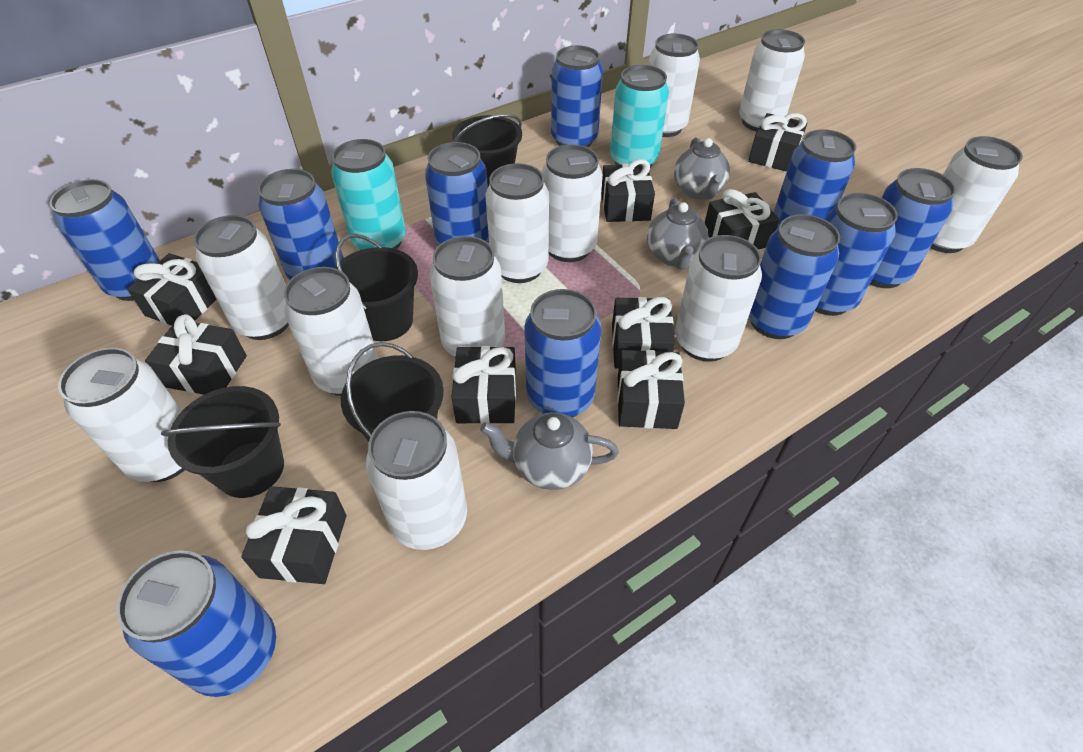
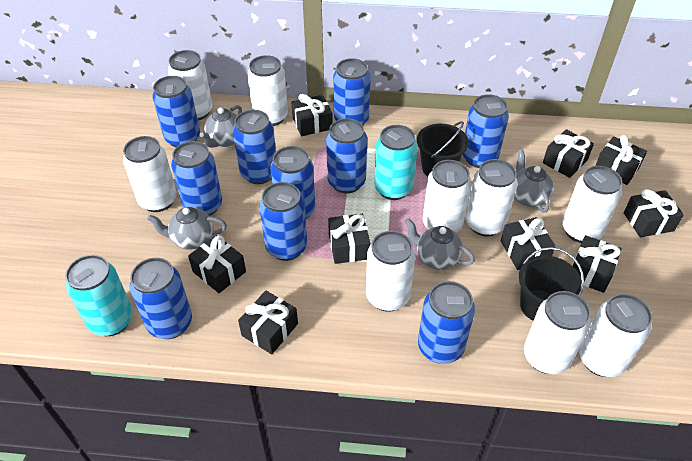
black bucket: [161,386,284,498] [334,234,418,341] [341,342,444,442] [452,114,522,186] = 4 -> [417,121,469,177] [519,247,584,321] = 2
grey teapot: [480,412,619,490] [647,198,709,270] [674,137,730,200] = 3 -> [147,207,227,250] [200,105,242,148] [405,218,475,270] [514,150,554,212] = 4
white can: [58,348,184,482] [194,215,289,340] [284,267,378,396] [366,411,467,550] [429,236,505,357] [486,163,549,283] [541,144,603,262] [649,34,700,137] [675,235,762,362] [739,29,805,132] [930,136,1023,253] = 11 -> [123,136,177,212] [168,50,212,120] [247,55,288,126] [366,231,415,312] [422,160,471,233] [466,159,518,236] [524,291,591,374] [562,166,622,243] [579,294,652,377] = 9

